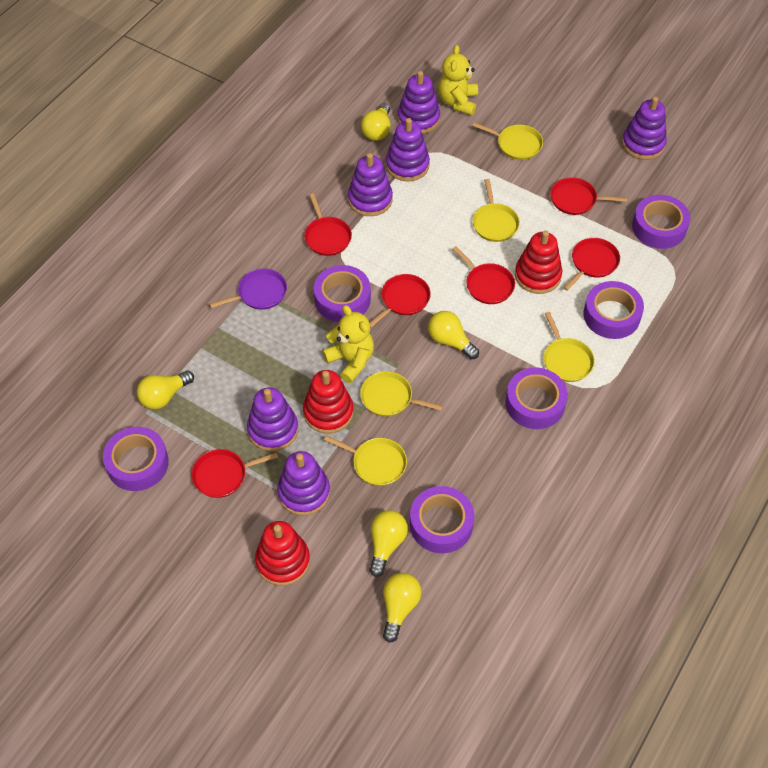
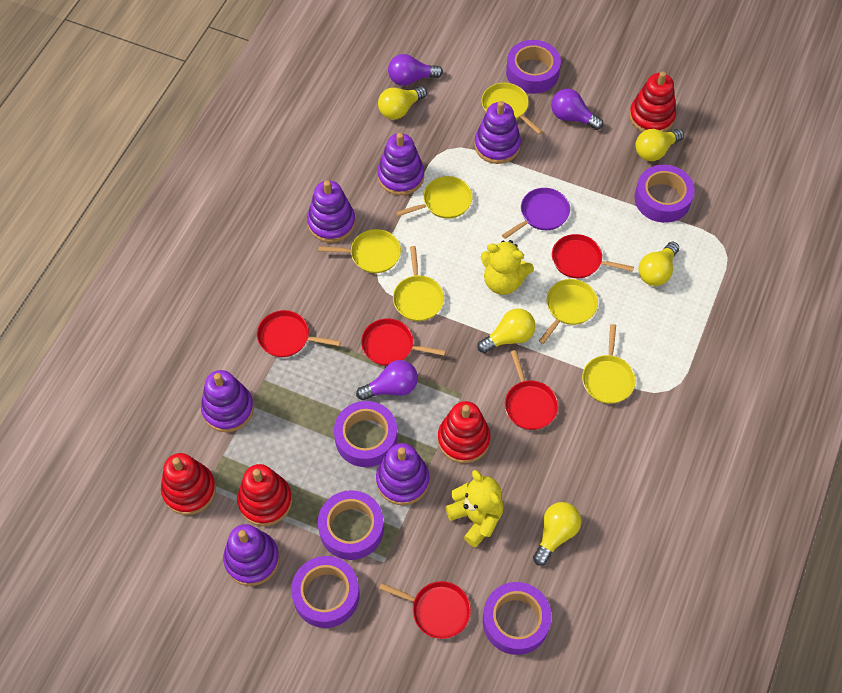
purple light bulb: none = 0 -> [356,360,418,401] [388,54,443,86] [551,89,603,130] = 3
red pan: [191,449,278,498] [304,194,352,256] [369,274,431,328] [452,246,515,304] [550,177,627,215] [563,238,620,291] = 6 -> [257,310,341,357] [361,319,446,366] [379,581,471,639] [505,350,558,430] [552,234,634,278] = 5
red stacking toy: [255,521,310,586] [303,370,354,434] [515,230,562,294] = 3 -> [161,453,216,515] [237,464,292,526] [438,401,490,463] [629,71,676,132] = 4
yellow pan: [324,435,407,486] [360,371,443,417] [473,122,543,160] [473,179,520,242] [544,312,595,382] = 5 -> [318,229,401,273] [393,246,444,321] [396,176,473,219] [482,83,543,134] [539,279,598,344] [582,324,636,404] = 6

